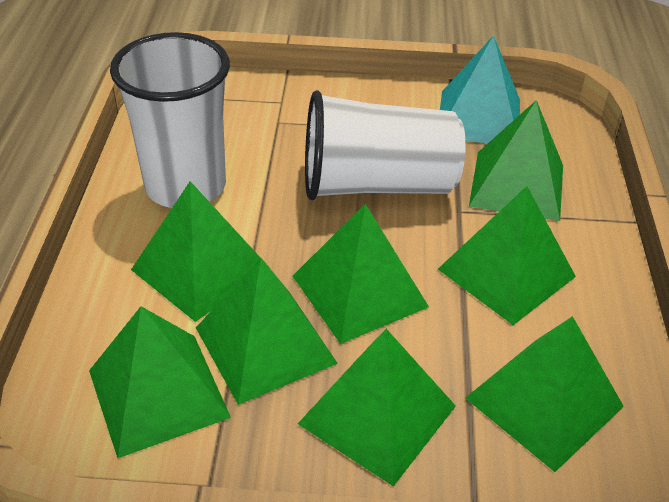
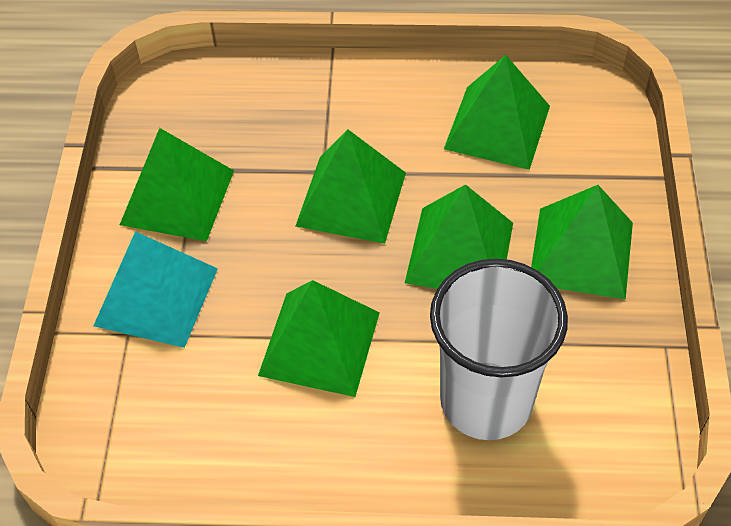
green pyramid: [89,306,231,458] [131,181,271,322] [196,258,338,405] [293,204,429,344] [298,329,456,486] [438,186,576,325] [465,316,624,472] [469,100,563,221] = 8 -> [120,128,234,241] [258,280,380,397] [296,130,406,244] [405,184,513,289] [444,55,550,170] [531,185,633,300] = 6
white cup: [110,32,230,208] [305,90,466,200] = 2 -> [430,259,568,440] = 1

